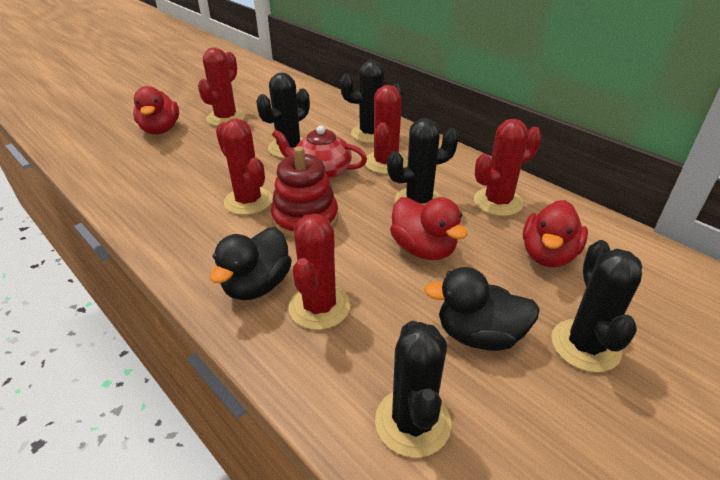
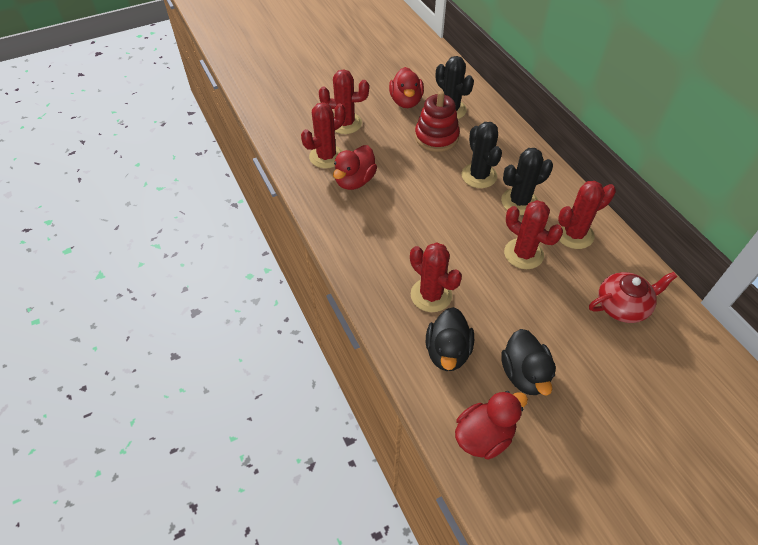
black cactus: [256,72,310,158] [340,60,402,143] [375,321,451,458] [387,118,459,206] [551,240,642,373] = 5 -> [436,56,474,119] [462,122,502,188] [501,148,553,215] = 3

